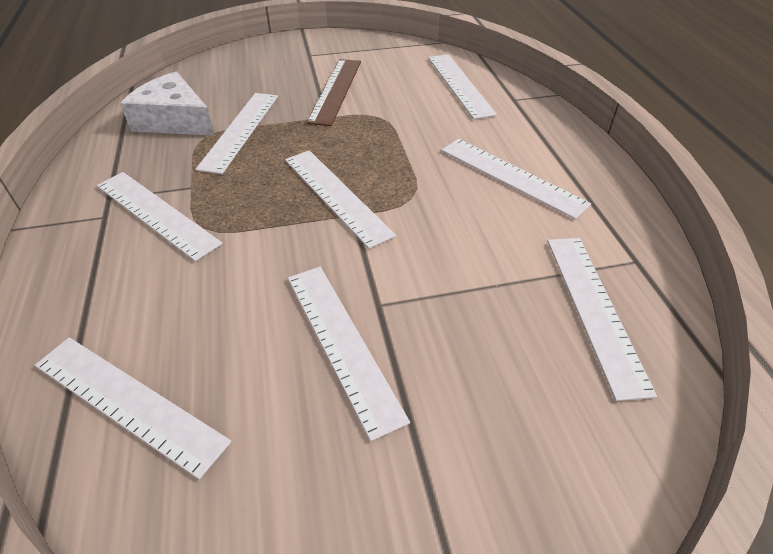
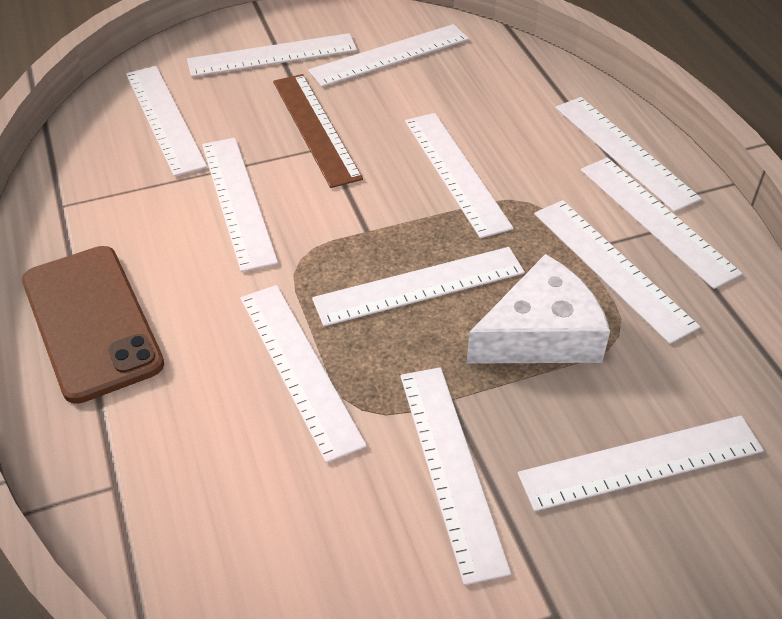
brown phone: none = 0 -> [22,246,164,404] = 1
white ruler: [35,337,231,479] [97,172,222,261] [195,93,278,174] [285,150,396,249] [288,267,410,441] [428,54,497,119] [441,139,591,219] [547,238,657,401] = 8 -> [126,66,207,177] [187,33,357,77] [202,138,278,272] [241,285,367,463] [308,24,469,87] [312,247,525,326] [400,367,511,585] [405,113,513,238] [518,416,764,511] [534,200,700,344] [555,97,702,212] [581,157,742,289] = 12

